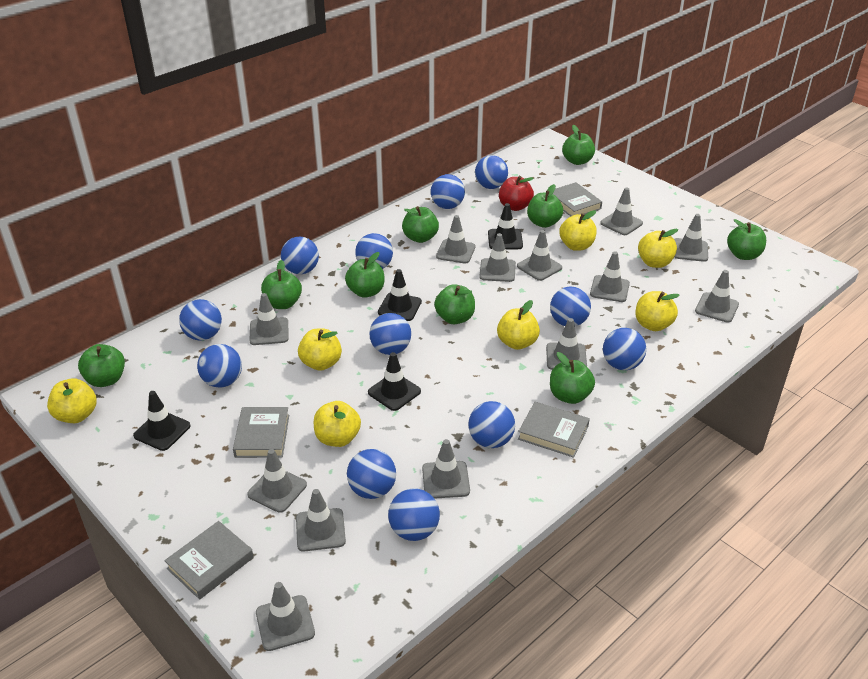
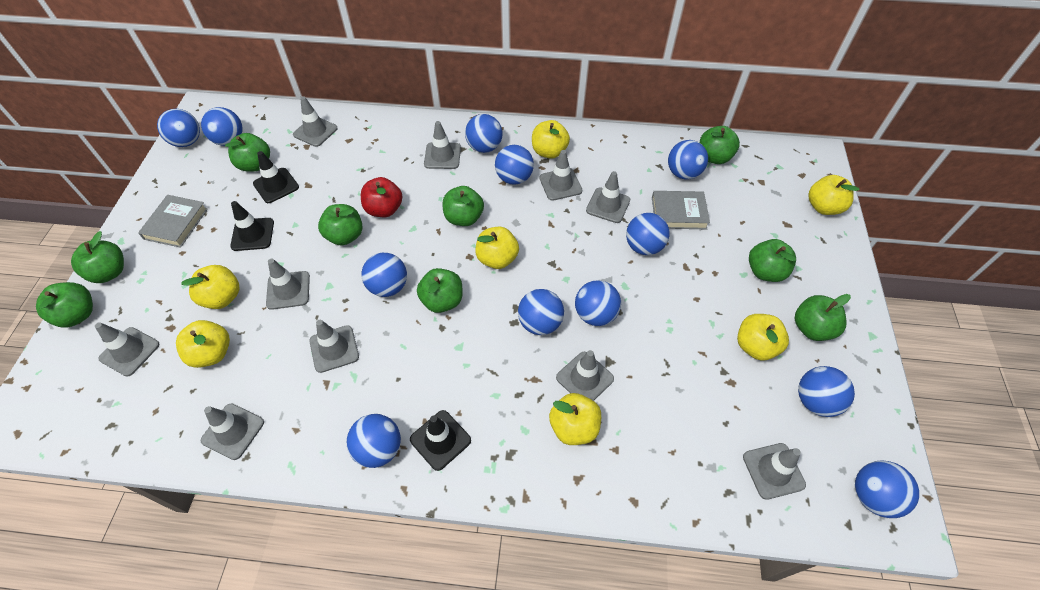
black traffic cone: [133,391,190,451] [368,352,421,411] [378,269,422,321] [488,203,523,249] = 4 -> [230,201,274,251] [253,151,299,203] [410,410,471,471] = 3
grey book: [164,521,254,599] [233,407,289,458] [518,402,590,458] [553,182,602,217] = 4 -> [138,195,208,248] [652,191,710,229] = 2
grey traffic cone: [247,449,307,513] [249,293,288,345] [256,582,315,651] [296,489,346,552] [422,439,470,499] [436,215,475,264] [479,233,516,282] [517,230,562,281] [546,318,587,370] [590,251,630,302] [600,187,643,235] [674,214,708,262] [695,270,739,323] = 13 -> [95,322,159,376] [201,403,264,460] [266,259,310,310] [293,96,338,147] [309,320,359,373] [424,121,461,169] [539,150,582,201] [556,350,614,401] [586,171,630,223] [743,443,806,500] = 10

